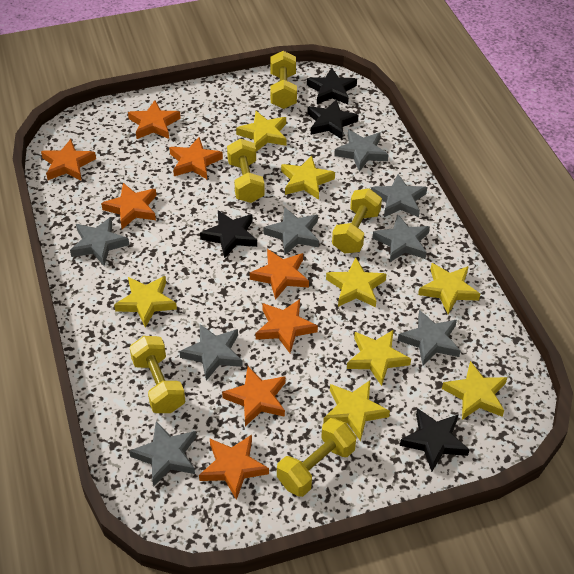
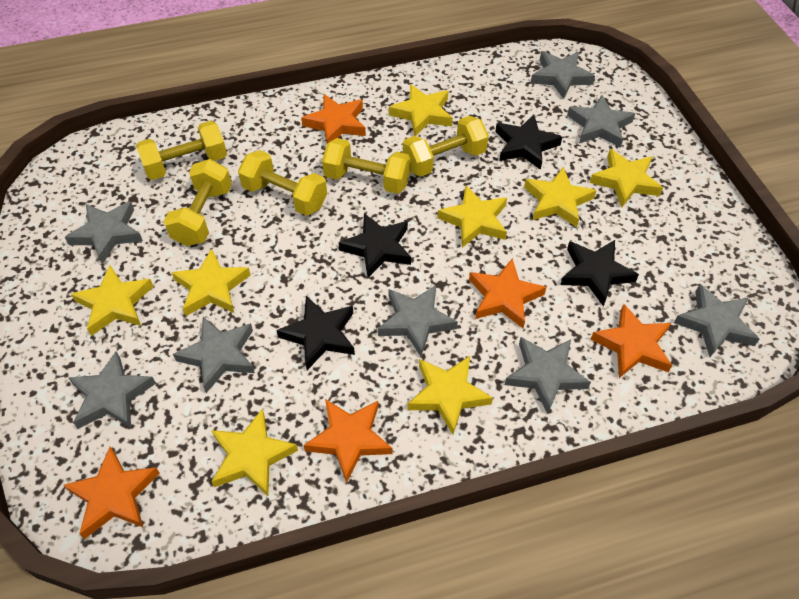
orange star: [41,139,96,181] [101,183,157,229] [128,100,181,139] [169,137,223,179] [199,435,269,500] [222,366,286,426] [250,249,309,300] [256,299,318,353] = 8 -> [63,447,160,539] [301,94,366,143] [304,399,393,483] [469,258,547,328] [591,304,672,378] = 5

